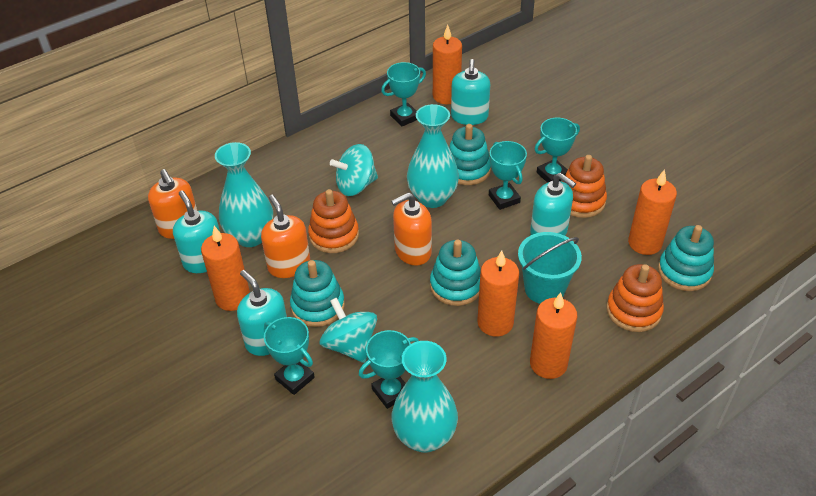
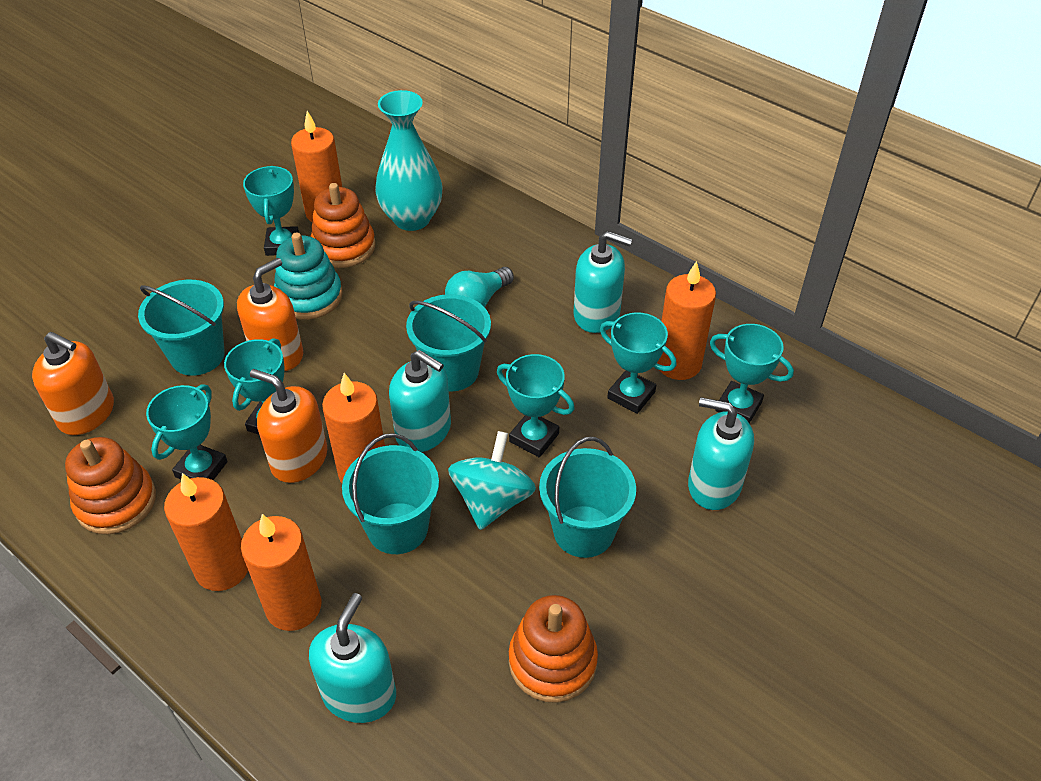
turquoise bucket: [518,232,582,304] = 1 -> [138,280,225,376] [342,433,439,554] [406,294,491,391] [539,437,636,558] = 4
turquoise light bulb: none = 0 -> [445,267,514,307] = 1
turquoise spinning top: [320,297,377,363] [330,144,378,196] = 2 -> [448,431,536,530] = 1
turquoise stacking toy: [290,260,345,327] [430,240,481,306] [449,124,491,185] [658,225,714,291] = 4 -> [274,232,343,320] = 1
turquoise trophy: [264,317,315,395] [359,330,419,409] [381,62,426,126] [489,141,527,210] [535,118,580,183] = 5 -> [146,384,228,480] [224,338,285,435] [243,166,299,256] [497,354,575,458] [600,312,677,414] [710,324,794,424] = 6
turquoise vase: [215,142,273,247] [391,341,458,453] [407,104,459,208] = 3 -> [375,90,443,231] = 1

